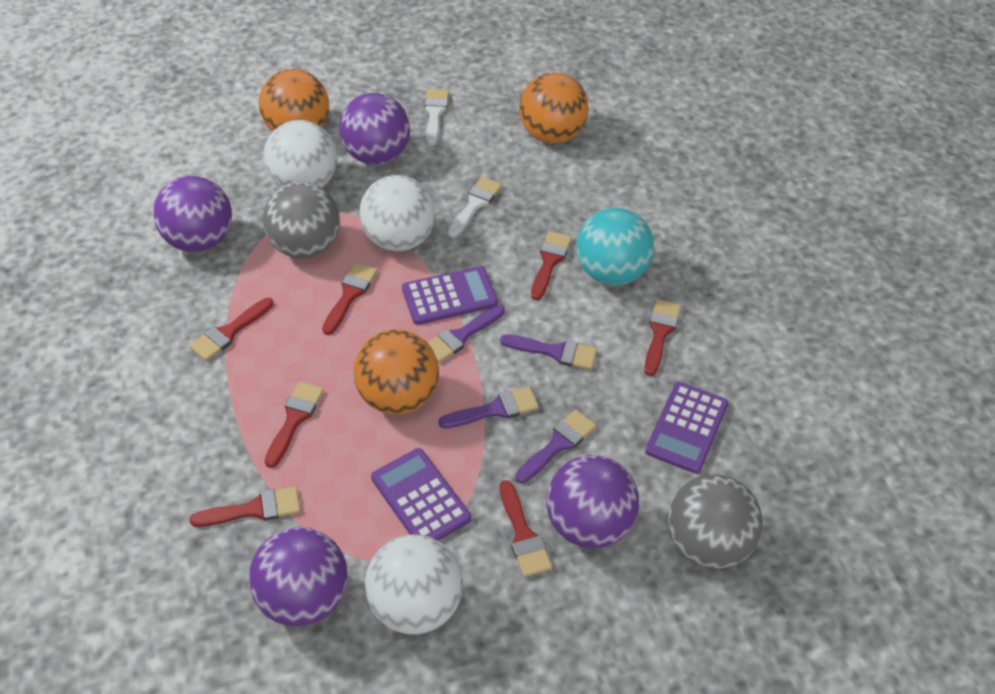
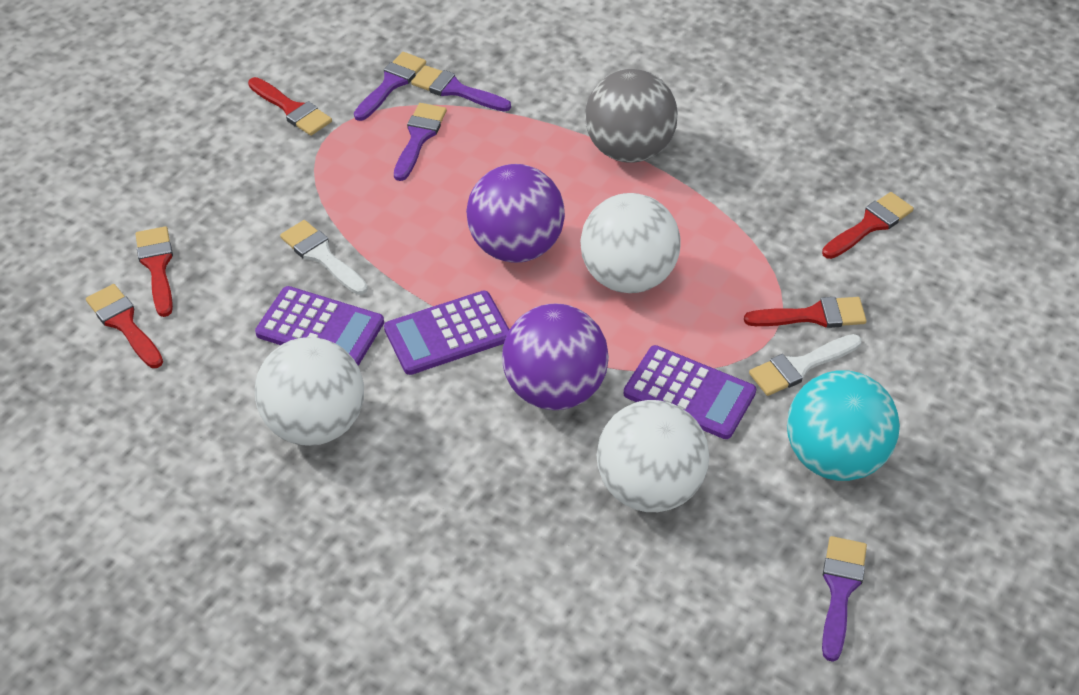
grey ball: [263,182,340,259] [667,474,763,569] = 2 -> [585,69,678,163] = 1
orange ball: [259,69,329,132] [353,329,439,415] [519,73,589,144] = 3 -> none = 0
purple ball: [153,176,232,252] [249,527,348,627] [339,93,410,165] [546,455,639,548] = 4 -> [466,164,565,263] [502,303,609,410] = 2
red brush: [189,298,273,361] [190,486,300,527] [265,382,324,468] [322,263,377,335] [499,480,552,577] [531,231,572,300] [644,299,681,376] = 7 -> [86,284,163,368] [135,226,173,317] [248,77,332,136] [744,297,867,328] [822,192,914,259] = 5

